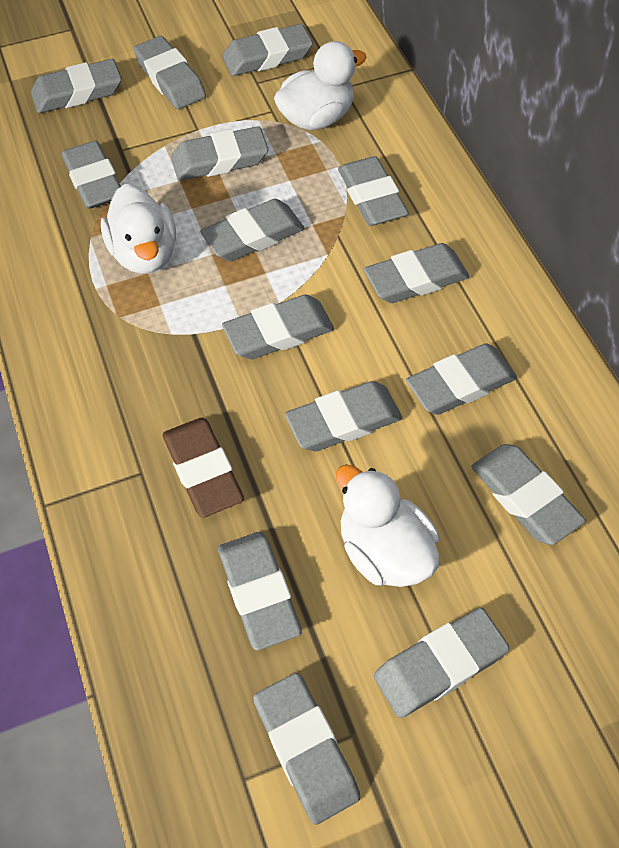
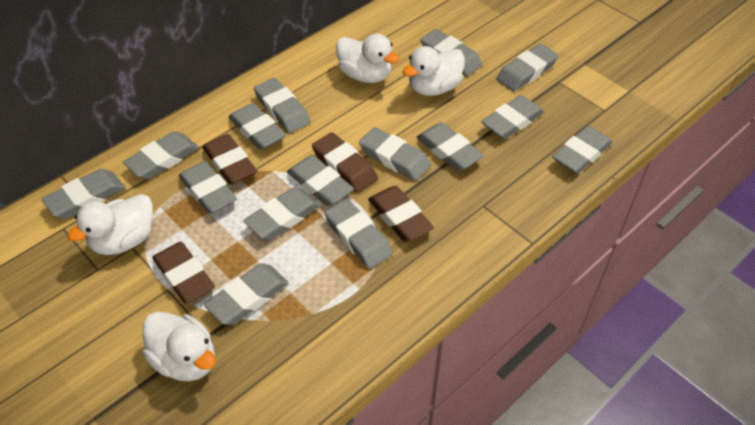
brown eraser: [162,418,244,518] = 1 -> [152,242,215,303] [202,134,257,185] [312,132,378,192] [368,186,434,242] = 4
white duck: [101,184,176,274] [274,41,367,130] [336,464,440,587] = 3 -> [68,194,153,255] [143,312,216,381] [336,34,400,83] [402,46,465,96] = 4

